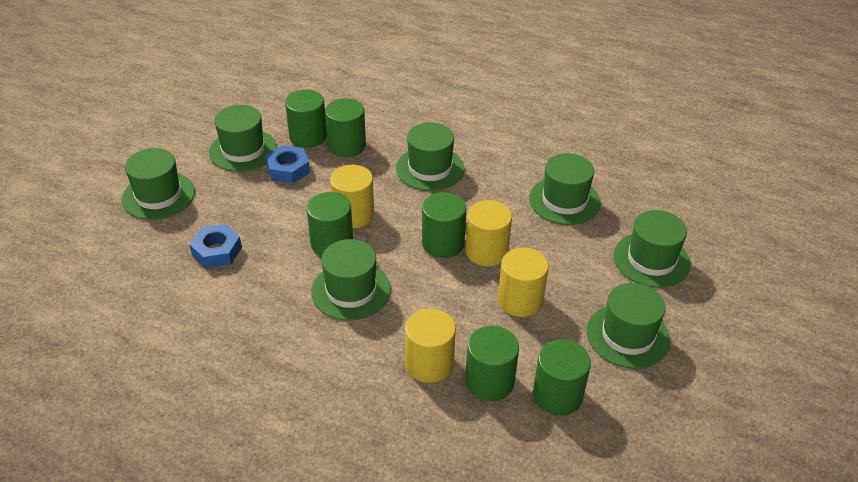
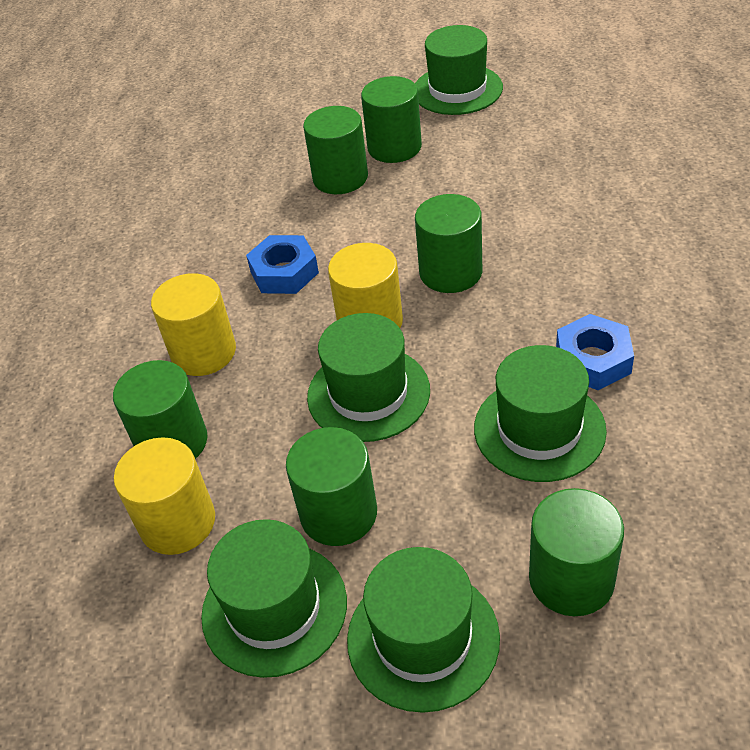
green hat: [122,148,195,220] [209,105,277,172] [311,239,391,321] [396,122,464,191] [529,153,601,225] [587,283,670,369] [614,210,691,288] = 7 -> [201,519,347,678] [307,313,430,442] [347,547,500,713] [415,25,503,115] [474,345,607,482] = 5
yellow cylinder: [330,165,374,228] [405,309,456,383] [465,200,512,266] [498,247,549,317] = 4 -> [114,437,215,555] [151,273,236,376] [328,243,403,328] = 3

